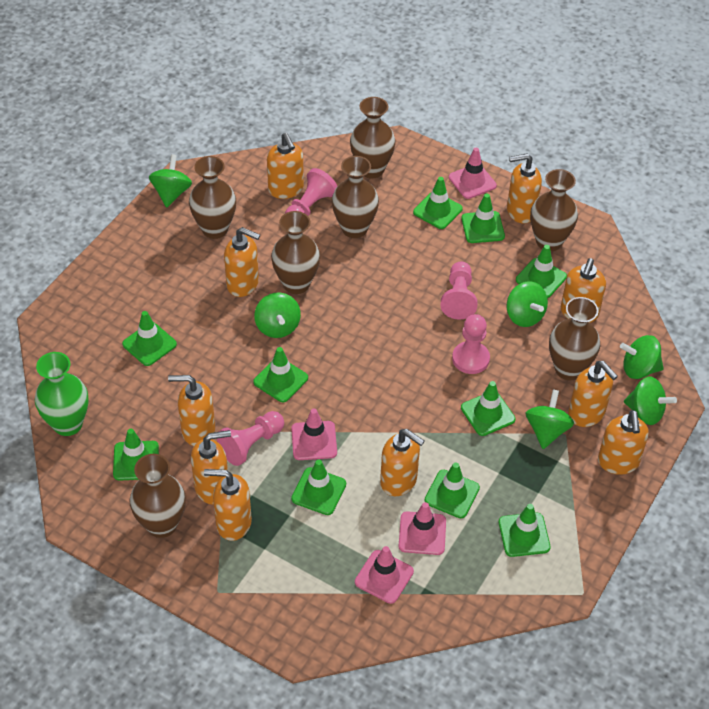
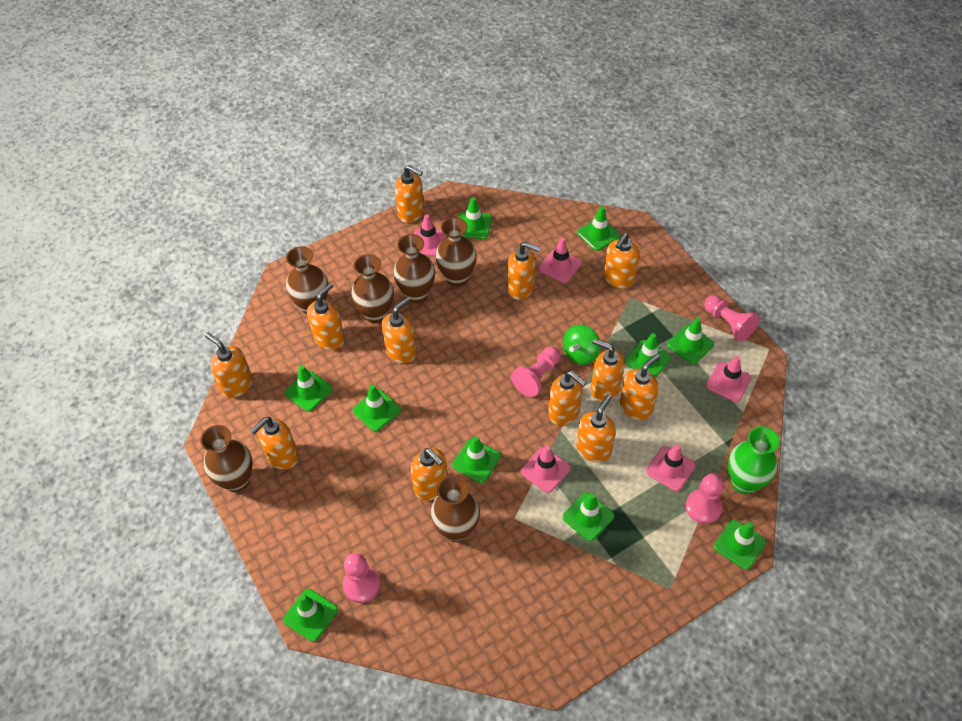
brown vase: [130,454,186,538] [189,156,236,239] [271,211,320,294] [332,156,379,238] [350,97,396,179] [530,169,578,252] [549,297,600,380] = 7 -> [200,425,253,492] [286,246,328,315] [351,254,394,324] [393,234,435,304] [430,475,480,542] [435,217,477,287] = 6
green spinning top: [149,154,192,207] [254,292,301,338] [507,281,548,327] [526,389,574,449] [620,335,664,379] [624,377,677,425] = 6 -> [563,325,601,365] = 1
orange soap dispenser: [168,375,215,446] [191,430,231,505] [204,469,252,541] [224,227,260,297] [267,133,304,199] [380,429,424,496] [507,153,542,224] [561,258,606,323] [568,361,618,427] [598,410,649,475] = 10 -> [205,333,253,398] [250,417,299,470] [307,283,345,350] [382,297,417,364] [395,165,424,223] [411,448,448,501] [508,242,541,300] [548,371,586,426] [576,394,616,462] [591,339,625,402] [604,233,640,288] [620,354,660,421] = 12
pink traffic cone: [291,408,337,460] [355,546,414,604] [399,502,446,555] [449,148,497,199] = 4 -> [414,215,447,256] [521,446,571,493] [539,238,582,283] [646,444,696,491] [706,356,752,402] = 5

